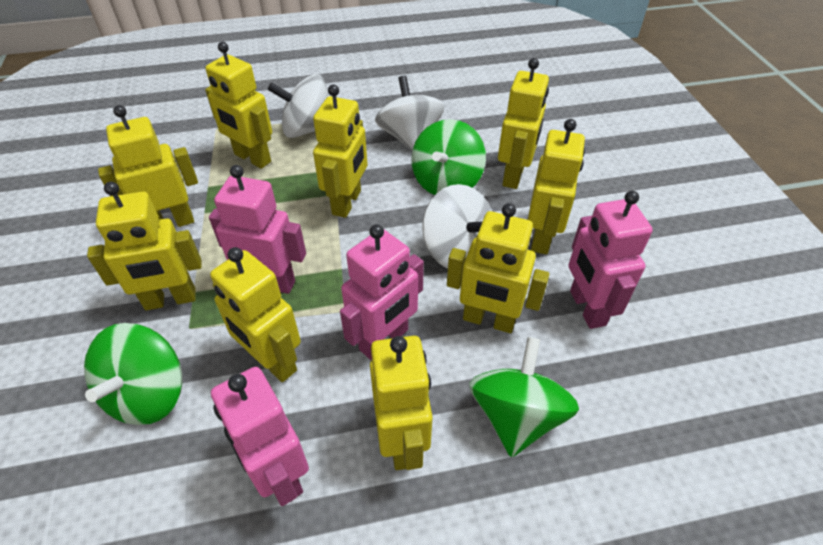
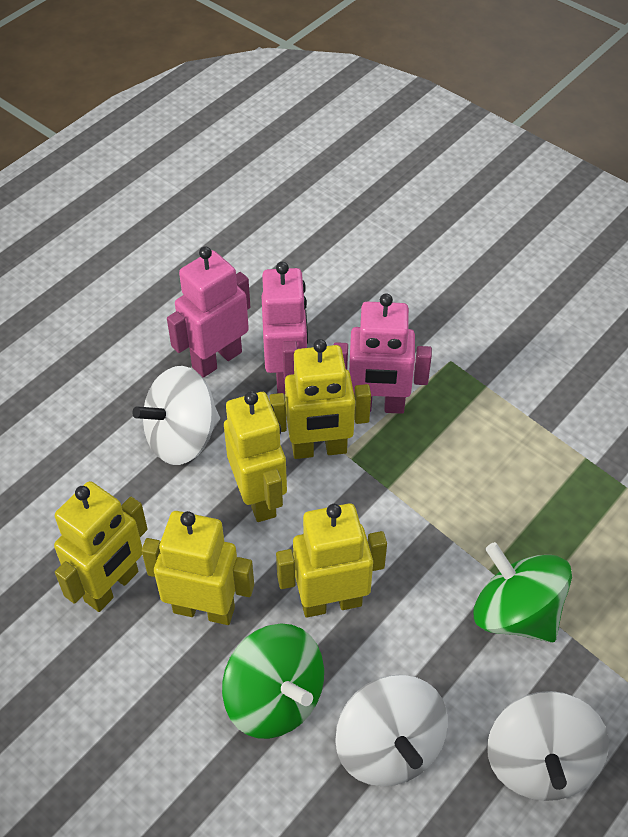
green spinning top: [84,323,182,425] [411,119,486,195] [469,337,579,457] = 3 -> [222,624,324,739] [473,542,572,643] = 2
pink robot: [209,165,306,294] [211,367,309,506] [340,224,424,360] [568,191,653,329] = 4 -> [167,246,250,378] [261,262,308,394] [334,293,432,414] = 3
yellow robot: [87,182,202,310] [98,105,198,227] [205,42,272,169] [210,247,301,382] [313,84,367,218] [370,336,433,470] [447,203,550,333] [498,58,549,189] [528,119,585,254] = 9 -> [54,481,148,612] [141,511,254,625] [224,391,287,522] [269,339,371,459] [276,503,387,618] = 5

